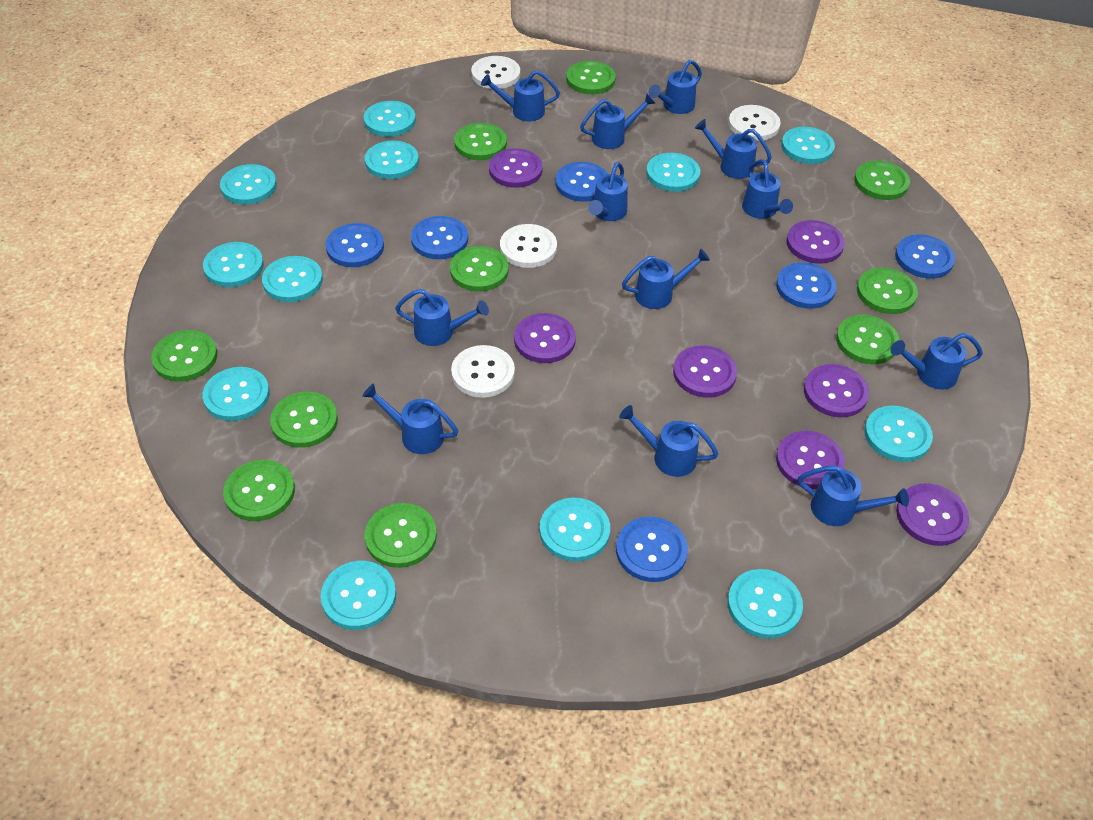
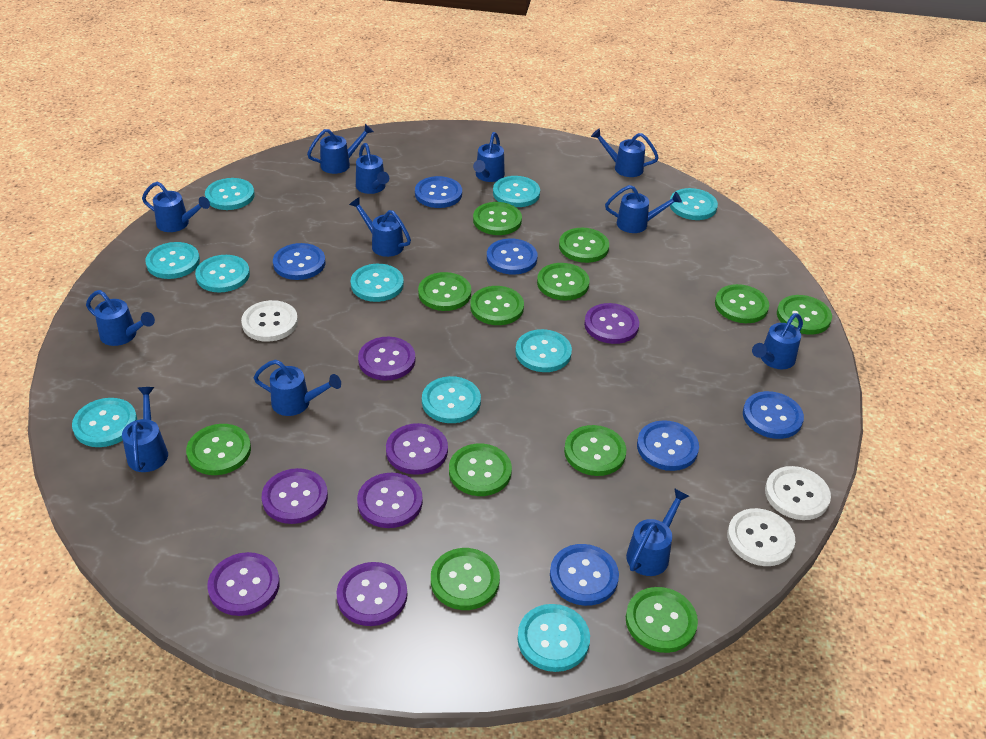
green button: [151,330,217,382] [223,460,295,521] [270,392,338,448] [365,503,437,568] [450,246,509,292] [454,123,507,160] [566,61,616,94] [836,315,899,364] [854,161,910,200] [857,268,918,314] = 10 -> [186,424,251,475] [418,272,471,311] [431,548,500,610] [449,444,512,496] [470,286,524,325] [473,202,522,235] [537,263,590,301] [559,228,609,263] [564,425,626,476] [626,587,698,653] [715,284,769,323] [777,295,832,335] = 12
turquoise button: [202,367,270,421] [203,242,264,287] [220,164,277,205] [262,256,323,302] [321,561,396,630] [364,101,416,137] [365,140,419,179] [540,498,610,562] [646,153,700,192] [727,569,803,639] [781,127,835,164] [864,405,933,462] = 12 -> [72,398,137,447] [145,242,200,279] [195,255,250,292] [205,178,255,210] [350,264,404,302] [422,376,481,423] [493,176,540,207] [515,329,572,372] [518,604,590,672] [670,188,718,220] = 10
white button: [451,345,515,398] [471,56,520,89] [500,224,557,268] [728,105,781,141] = 4 -> [241,300,298,342] [727,508,795,566] [765,466,831,520] = 3

